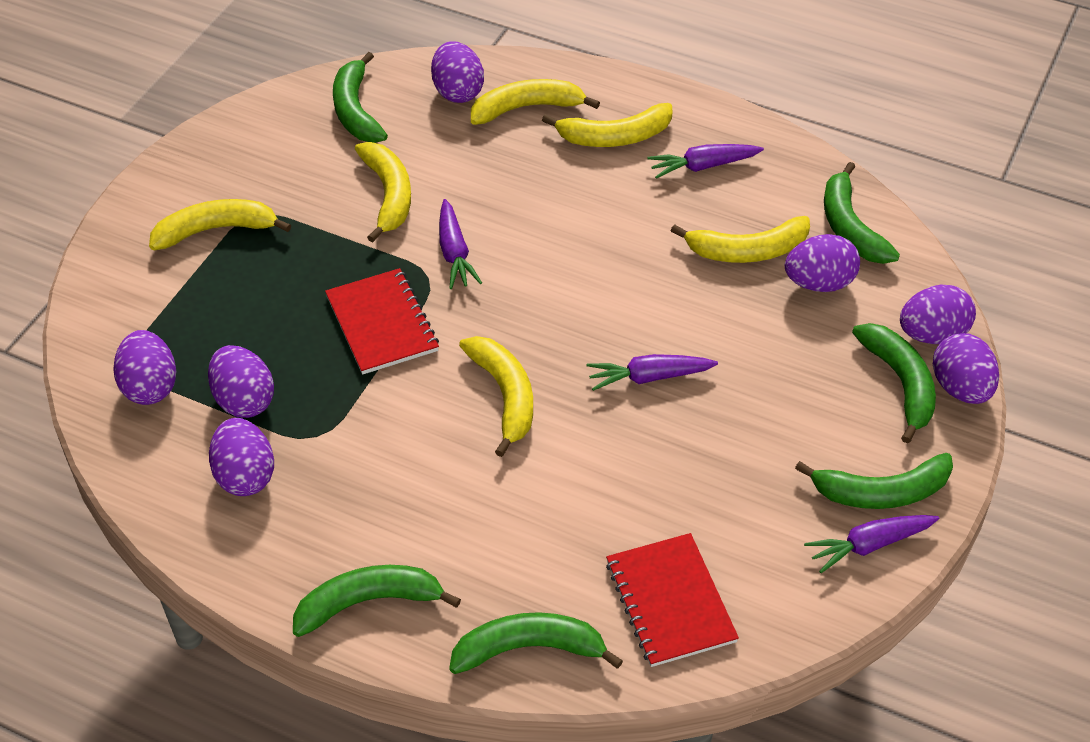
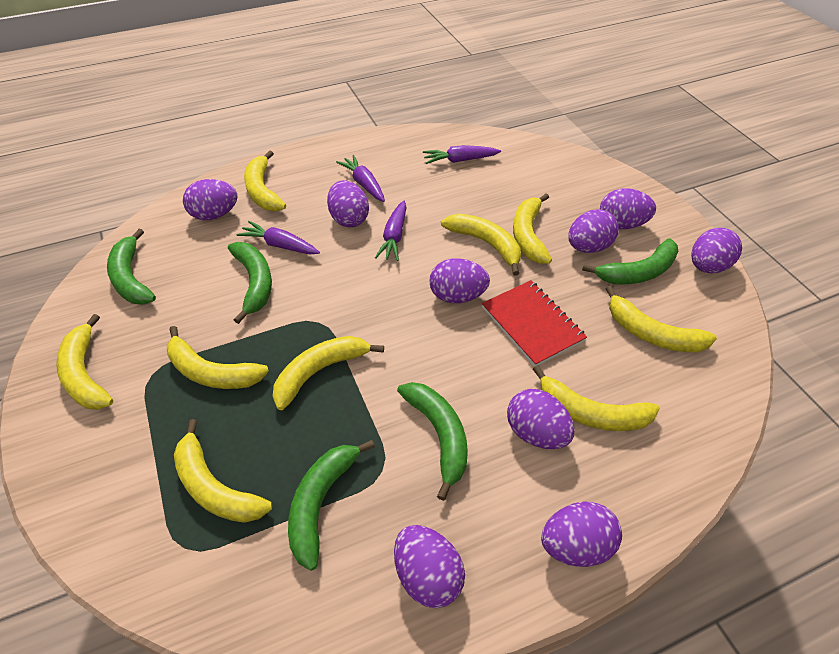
green banana: [293,565,461,637] [333,52,388,143] [449,612,623,674] [795,453,953,509] [824,162,900,264] [852,323,936,444] = 6 -> [107,229,156,305] [228,242,272,324] [288,440,375,571] [397,382,468,501] [582,238,678,284] = 5
purple egg: [113,330,176,405] [208,345,274,418] [209,418,274,496] [431,41,484,103] [785,234,860,292] [900,285,976,344] [933,333,999,404] = 7 -> [183,179,238,220] [327,180,369,227] [394,525,465,608] [430,258,490,303] [507,389,575,449] [541,501,622,567] [568,209,619,253] [600,188,656,229] [691,228,742,273] = 9
red notebook: [325,268,439,375] [606,533,739,667] = 2 -> [482,280,587,367] = 1
yellow banana: [149,199,291,250] [355,142,411,243] [459,336,533,457] [471,79,600,125] [542,103,672,147] [671,216,810,263] = 6 -> [56,314,113,410] [167,326,269,389] [174,419,272,523] [244,151,286,211] [273,336,384,410] [441,214,521,276] [513,193,552,264] [533,365,660,431] [606,286,717,352] = 9

